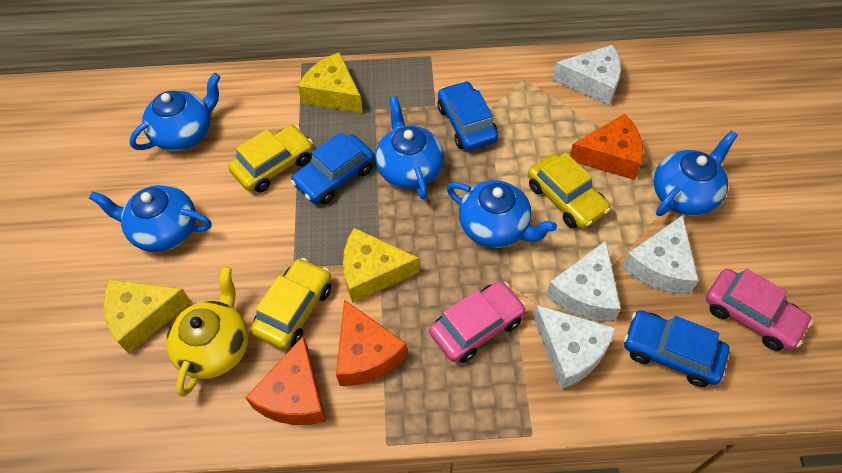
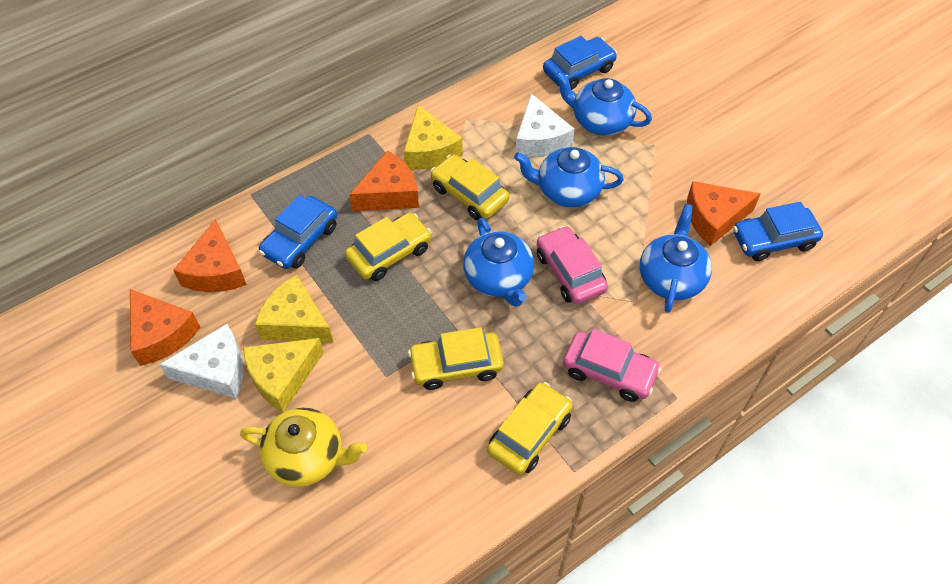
blue teapot: [89,185,211,252] [129,73,220,151] [375,97,444,200] [447,180,557,248] [654,130,738,216] = 5 -> [463,218,534,307] [514,147,624,207] [555,71,652,136] [639,204,712,313] = 4
orange cheese: [246,336,326,425] [336,300,408,386] [570,114,643,180] = 3 -> [130,289,201,366] [173,219,247,292] [349,150,419,211] [687,181,761,246] = 4
white cheese: [533,305,616,389] [546,241,621,322] [553,45,621,106] [622,215,699,295] = 4 -> [159,324,244,399] [515,94,575,157] = 2
yellow car: [228,125,313,193] [250,258,331,350] [528,152,610,229] = 3 -> [345,213,432,281] [408,327,504,390] [431,154,509,220] [487,382,573,475] = 4

